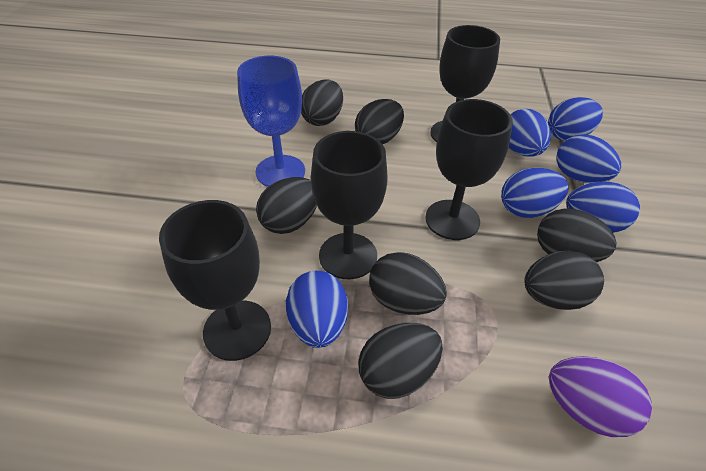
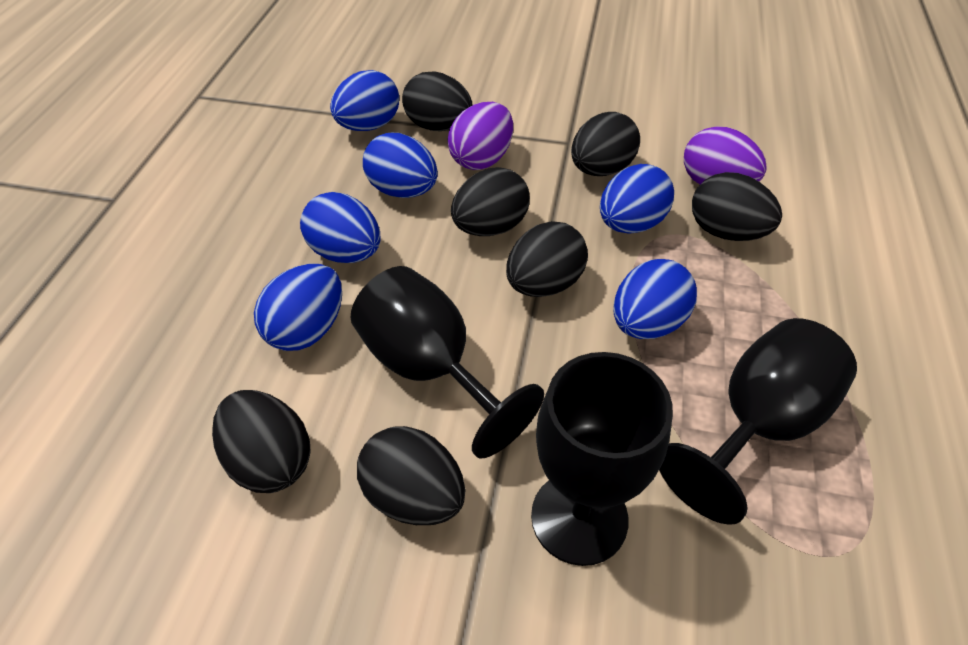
black goblet: [159,200,271,361] [311,131,388,279] [425,99,513,240] [430,25,500,142] = 4 -> [351,266,544,458] [531,352,673,566] [659,318,857,525] = 3
blue goblet: [237,56,305,187] = 1 -> none = 0
purple egg: [549,356,652,437] = 1 -> [447,102,513,170] [684,127,767,184] = 2

